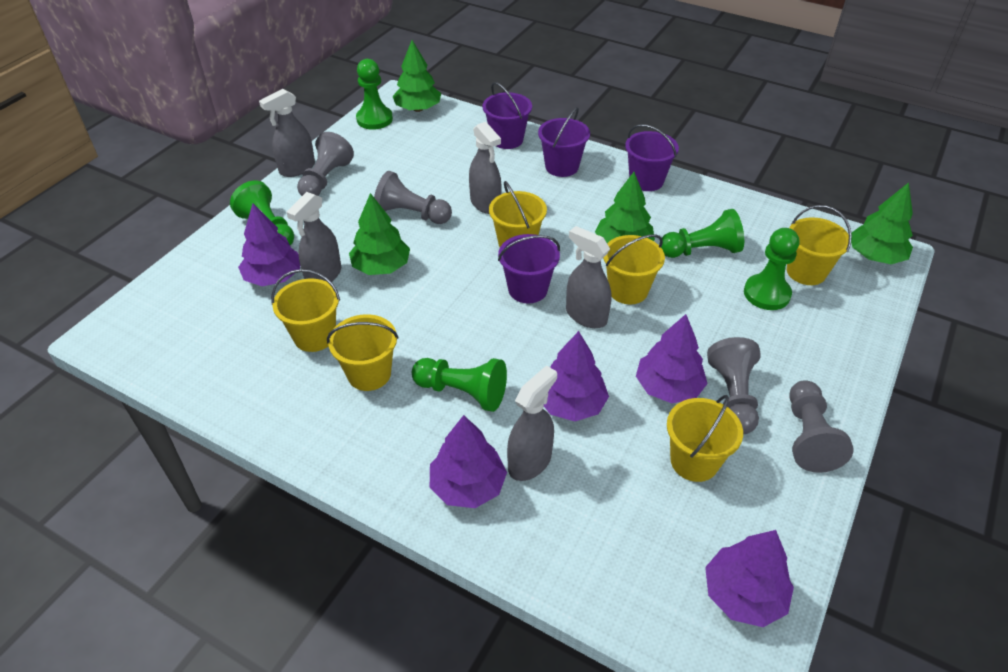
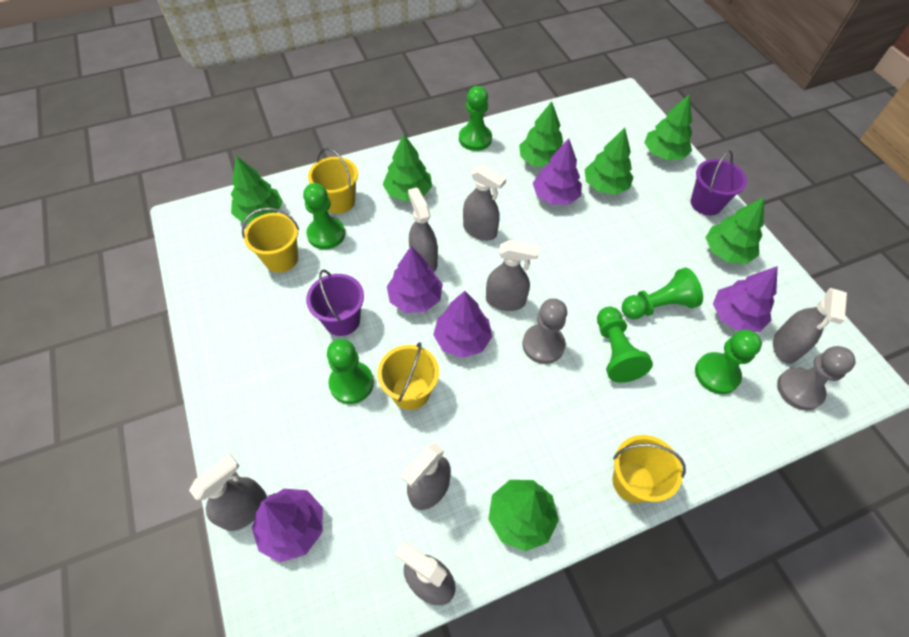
green pawn: [230,180,294,245] [356,59,393,130] [412,358,507,412] [659,209,744,258] [744,228,799,310] = 5 -> [303,183,345,250] [327,339,374,404] [459,86,492,151] [597,307,653,383] [622,268,703,319] [695,329,762,394] = 6
green tree: [349,193,410,275] [393,40,441,112] [595,172,655,243] [851,182,913,264] = 4 -> [231,156,283,223] [383,134,432,201] [488,480,559,551] [519,101,563,167] [585,128,633,195] [644,94,692,160] [706,197,764,264] = 7
grey pawn: [297,132,354,196] [374,171,452,224] [707,337,761,434] [789,380,854,473] = 4 -> [522,298,567,364] [777,346,856,411] = 2
grey spray bottle: [259,89,315,177] [286,192,341,282] [469,122,501,214] [507,365,557,481] [566,226,612,328] = 5 -> [189,454,267,531] [395,542,456,605] [402,443,451,510] [408,187,438,272] [463,165,506,241] [486,240,539,311] [773,288,847,364] = 7
purple bucket: [482,82,532,149] [498,234,560,303] [538,107,590,177] [625,124,679,191] = 4 -> [306,270,364,336] [691,150,747,215] = 2
yellow bucket: [271,269,340,352] [327,314,398,391] [489,181,547,247] [603,234,665,304] [667,395,743,482] [787,205,852,285] = 6 -> [242,208,299,273] [308,148,358,214] [377,342,439,410] [613,435,686,503] = 4

